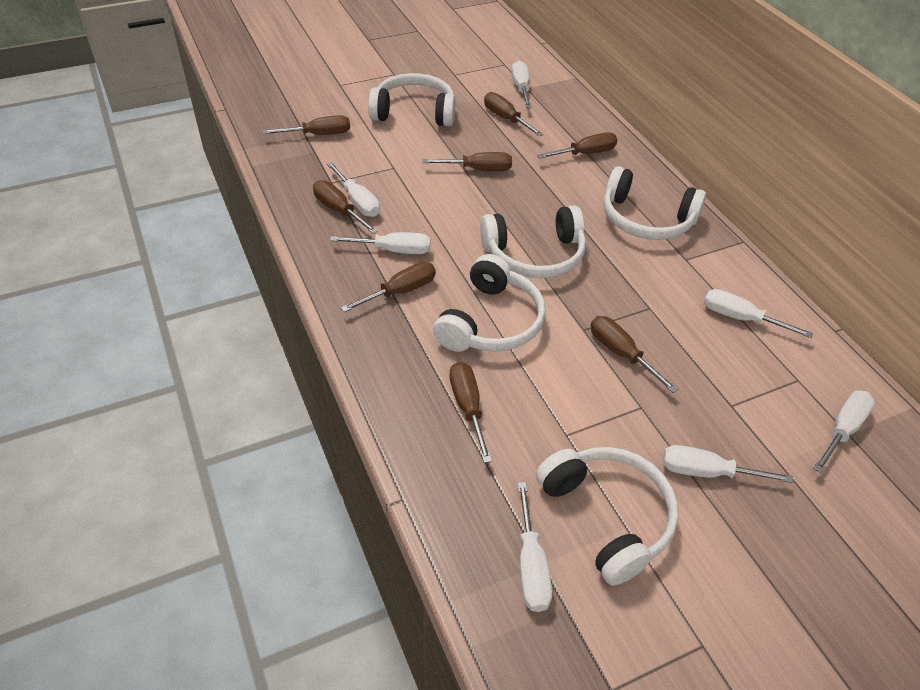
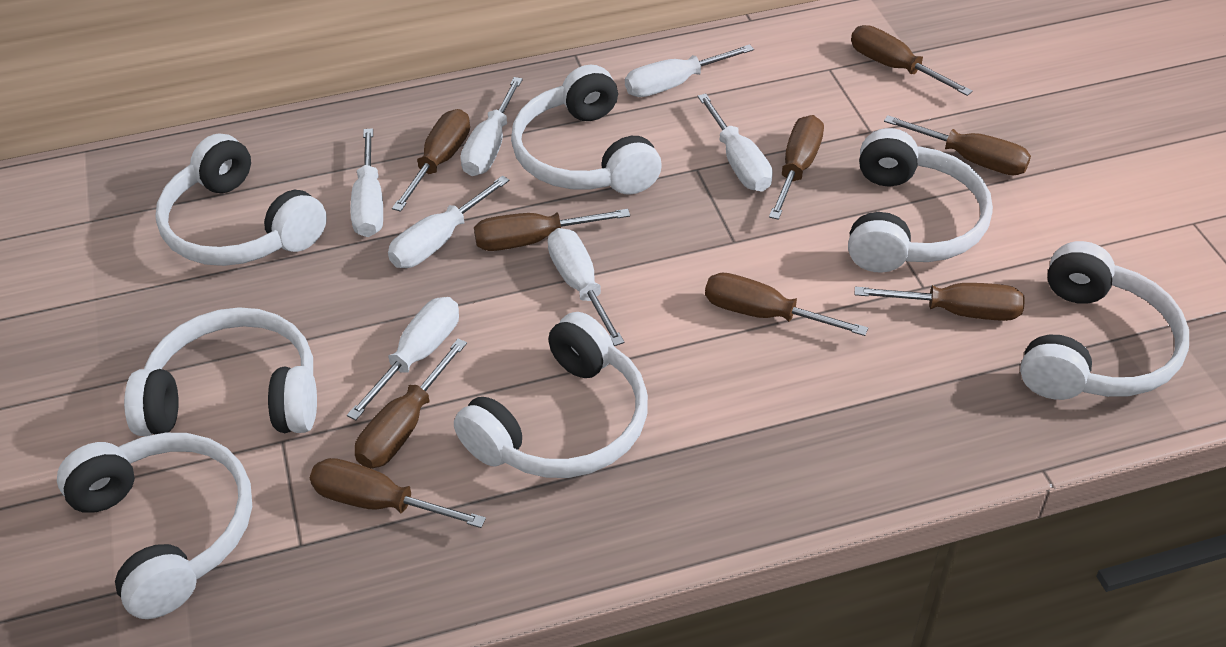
brown screwdriver: [263,115,350,135] [313,180,378,234] [341,262,436,312] [423,152,512,171] [450,362,492,463] [484,92,543,137] [537,132,617,159] [591,316,678,393] = 8 -> [310,458,486,528] [355,339,467,469] [392,109,470,212] [474,209,630,251] [705,273,868,336] [769,115,824,220] [851,25,973,96] [855,283,1025,321] [884,115,1031,175] = 9
white headphones: [368,73,455,127] [433,254,546,352] [480,206,586,278] [536,447,678,586] [604,166,706,240] = 5 -> [57,433,252,619] [124,307,317,436] [155,134,327,266] [454,312,648,478] [511,65,662,195] [848,128,993,273] [1020,241,1189,400] = 7

